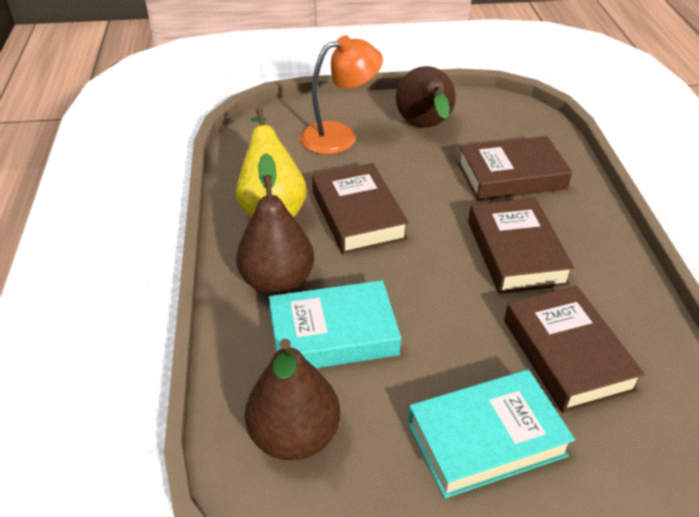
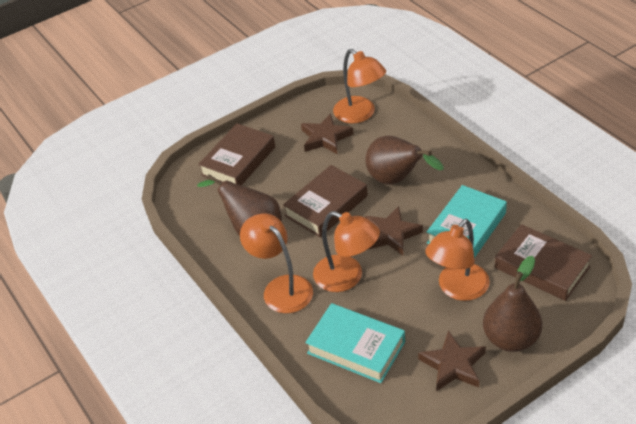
brown book: [312,163,409,254] [458,136,572,201] [468,198,574,294] [504,286,645,413] = 4 -> [198,123,275,186] [283,165,368,237] [495,224,592,301] = 3
brown star: none = 0 -> [301,113,353,154] [365,206,423,256] [418,330,486,391] = 3
orange lamp: [300,35,383,154] = 1 -> [240,213,313,313] [313,211,380,292] [333,49,386,124] [425,219,490,301] = 4
yellow pear: [236,107,307,218] = 1 -> none = 0

